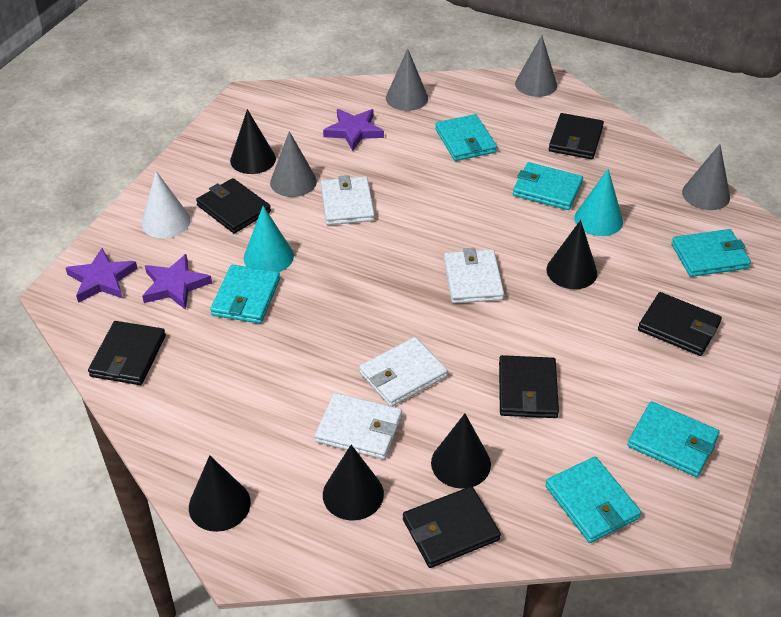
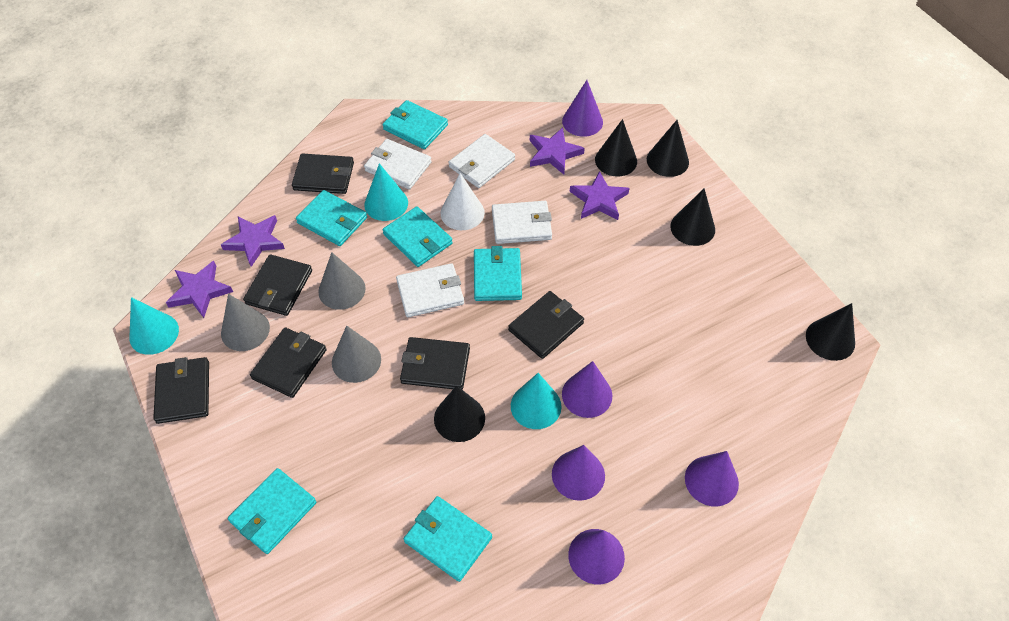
grey cone: [270,131,317,197] [386,48,428,111] [515,35,557,97] [682,144,730,210] = 4 -> [221,294,270,351] [318,252,366,310] [332,326,381,383] = 3
purple cone: none = 0 -> [552,445,605,501] [562,80,603,137] [562,361,612,418] [568,529,625,584] [685,451,739,507] = 5
purple star: [66,248,138,303] [142,254,212,310] [323,109,384,151] = 3 -> [166,261,233,318] [221,215,285,267] [530,127,585,175] [570,171,629,220] = 4
turquoise cone: [244,206,294,272] [574,169,623,236] = 2 -> [130,297,179,355] [364,163,408,221] [511,373,562,429] = 3

